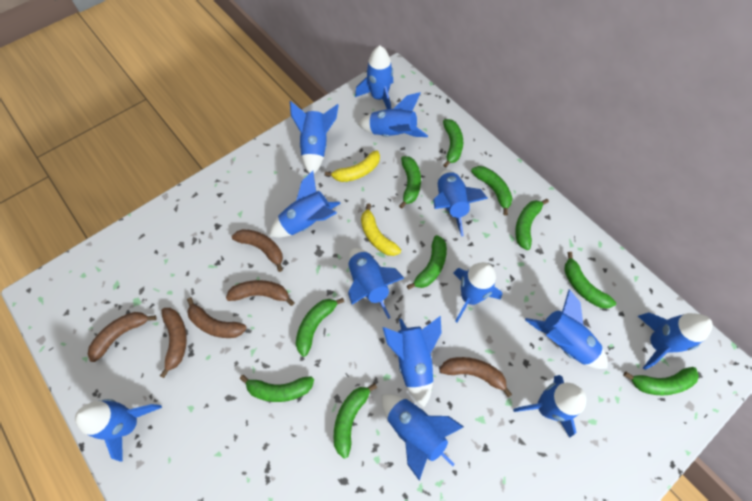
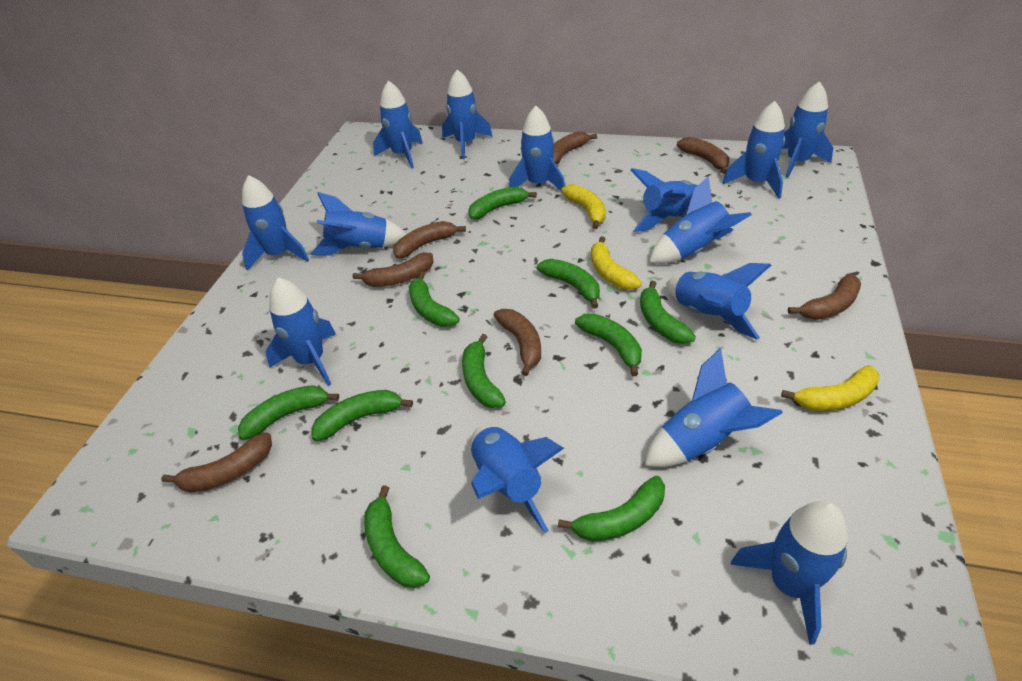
blue rocket: [75,399,162,461] [269,171,341,238] [290,101,338,174] [348,248,404,319] [355,45,393,109] [358,92,428,137] [382,316,442,407] [382,394,464,481] [433,170,488,237] [454,262,502,322] [513,375,586,438] [525,289,608,369] [638,312,713,370] = 13 -> [242,175,309,271] [266,278,336,386] [311,192,406,255] [373,80,423,169] [442,69,492,159] [471,426,564,533] [509,106,565,191] [630,168,698,232] [644,348,783,467] [649,176,752,264] [666,263,772,340] [723,101,785,199] [730,501,848,645] [782,81,833,178] = 14
brown banana: [88,312,157,362] [160,308,187,378] [187,298,247,338] [226,280,295,306] [232,229,283,272] [439,357,512,397] = 6 -> [161,432,272,493] [353,253,434,287] [393,221,466,259] [493,309,541,376] [553,131,597,164] [677,137,729,174] [788,274,861,320] = 7
yellow banana: [325,150,380,182] [361,204,401,256] = 2 -> [561,184,606,229] [591,236,642,290] [781,365,879,411] = 3

